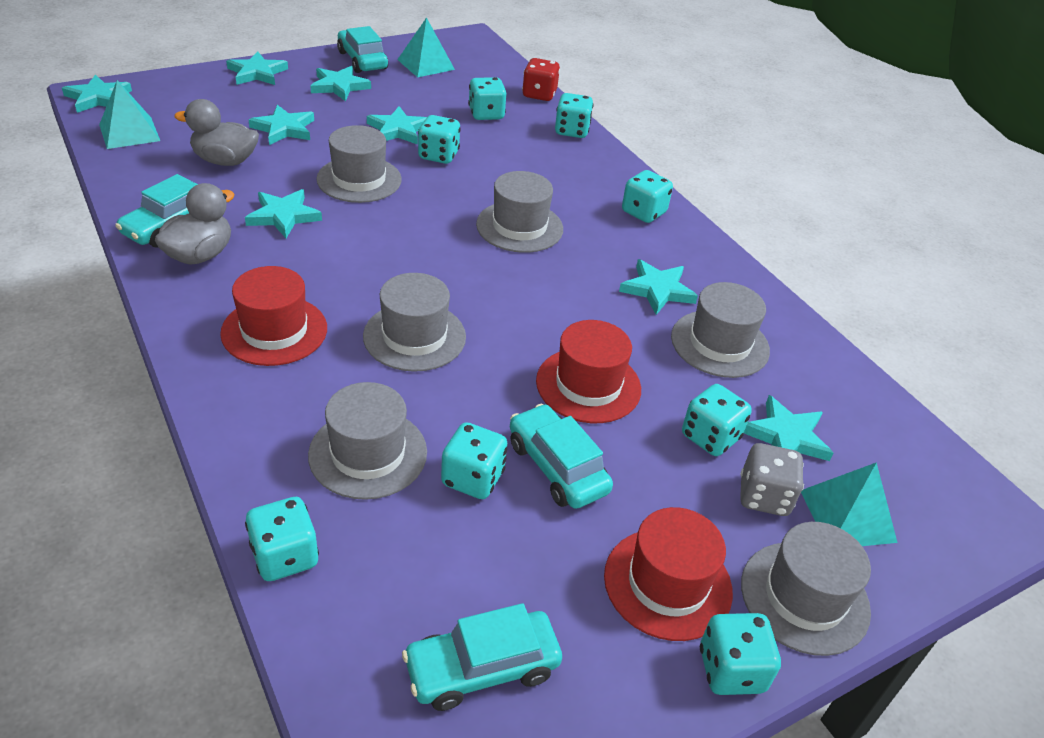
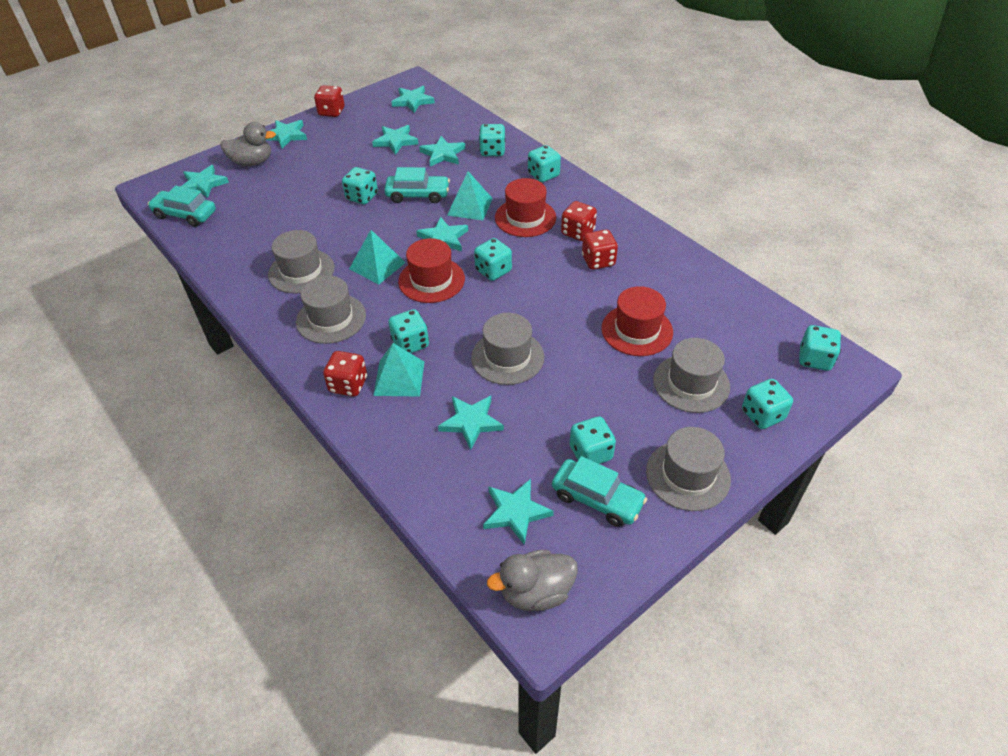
grey dice: [740,443,804,516] = 1 -> none = 0
grey hat: [308,382,427,500] [316,125,402,203] [363,273,466,372] [476,171,563,253] [671,282,770,378] [741,522,871,656] = 6 -> [268,230,335,294] [296,275,366,344] [471,313,544,385] [646,427,731,511] [653,338,730,413] = 5
red dice: [522,58,560,101] = 1 -> [314,85,344,117] [323,351,367,397] [561,201,597,241] [582,230,618,270] = 4
turquoise car: [115,174,198,248] [337,26,388,73] [402,603,562,711] [510,404,613,509] = 4 -> [148,186,216,227] [384,167,450,203] [552,456,647,527] = 3

